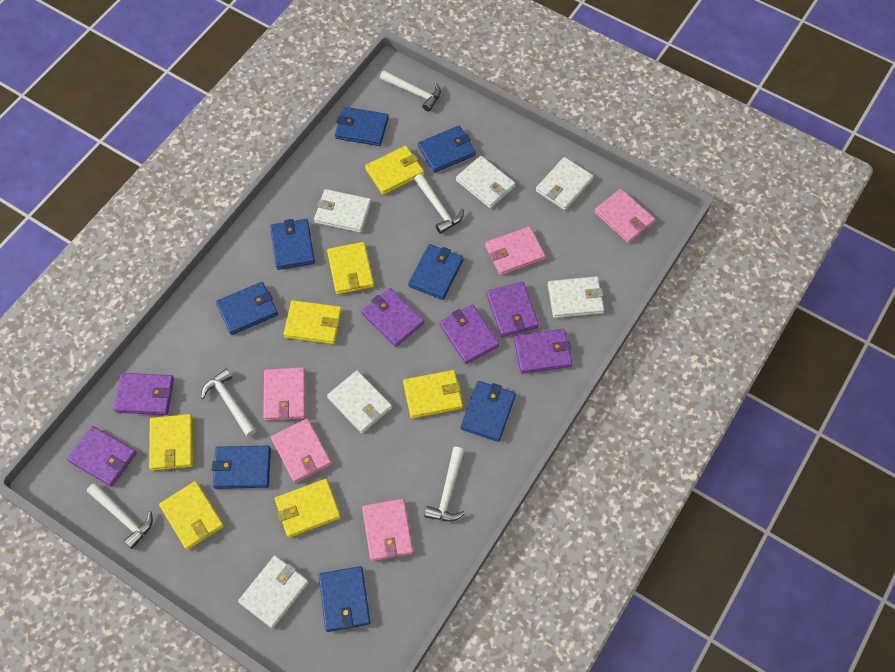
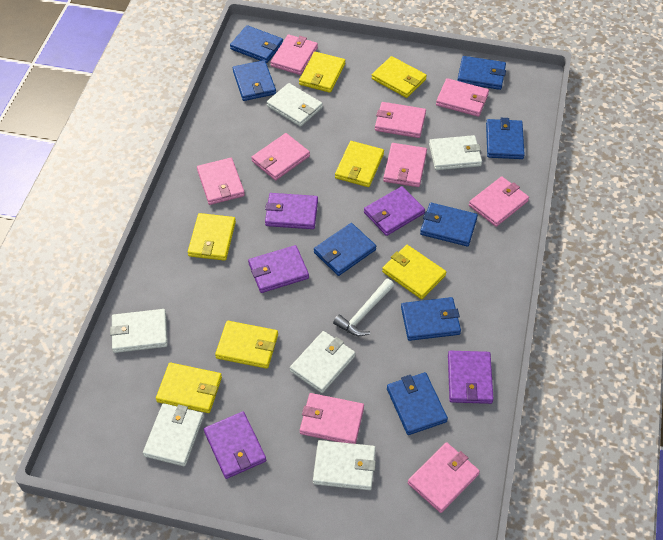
pink wallet: [263,367,306,421] [271,418,332,483] [362,499,413,562] [485,226,546,276] [594,189,655,243] = 5 -> [197,158,245,205] [251,133,310,180] [270,34,318,75] [300,393,364,444] [375,102,426,138] [383,143,427,187] [408,442,480,513] [436,78,489,117] [469,176,529,227] = 9
purple wallet: [67,426,137,487] [113,373,174,415] [362,288,424,347] [440,304,499,364] [486,282,539,337] [514,329,572,374] = 6 -> [204,412,266,479] [248,245,309,293] [265,193,318,229] [364,186,425,236] [448,351,494,404] = 5
white hammer: [87,483,153,549] [201,369,256,437] [380,71,441,112] [414,174,464,234] [424,447,465,522] = 5 -> [333,278,394,336] = 1

